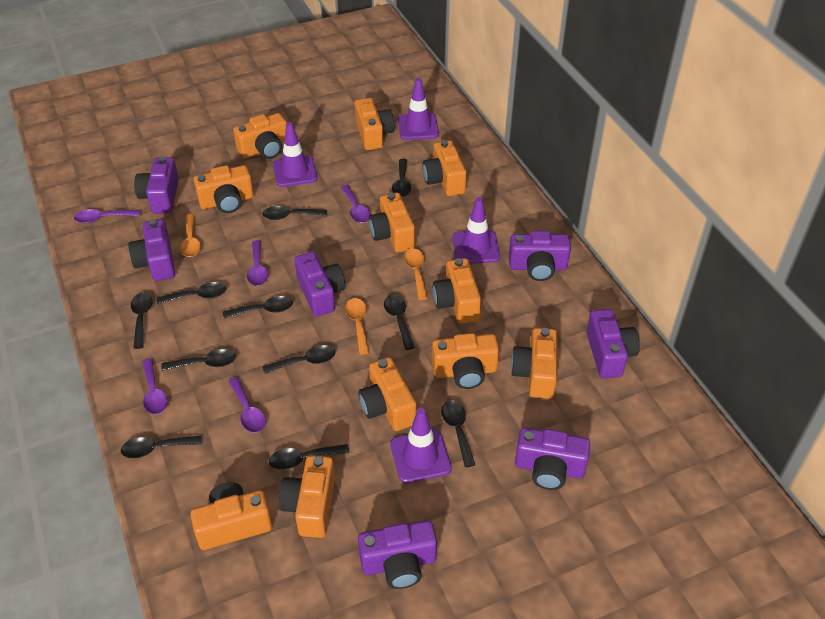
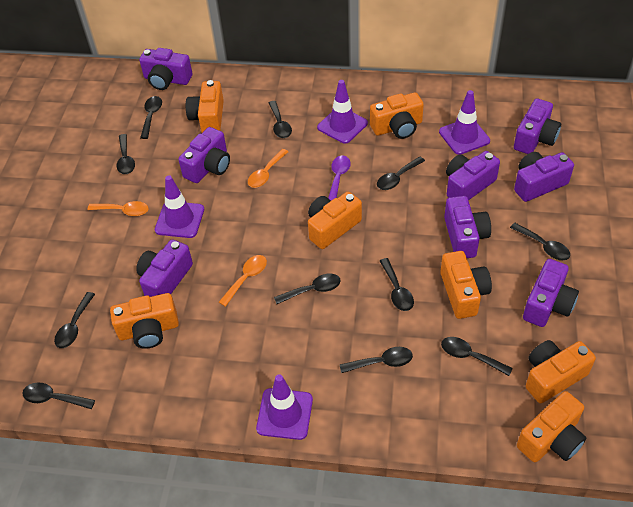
orange camera: [190,482,272,550] [194,165,254,213] [233,113,287,159] [279,455,335,538] [354,98,394,150] [358,357,417,431] [369,193,415,253] [422,140,467,196] [432,333,499,389] [433,258,481,324] [511,328,557,399] = 11 -> [110,293,179,349] [186,80,224,133] [308,192,362,249] [370,92,424,139] [440,251,492,319] [517,391,586,462] [526,340,596,403] = 7
purple camera: [128,219,175,281] [134,156,179,214] [294,252,346,316] [358,520,437,589] [509,231,571,281] [515,427,590,490] [586,309,640,378] = 7 -> [136,240,193,297] [139,48,192,90] [178,127,230,183] [444,196,491,258] [446,151,500,200] [514,98,561,154] [514,152,574,202] [523,259,579,327] = 8
purple spoon: [74,209,140,223] [142,358,167,415] [228,377,266,433] [247,240,268,286] [341,185,371,223] = 5 -> [328,155,351,201] = 1

